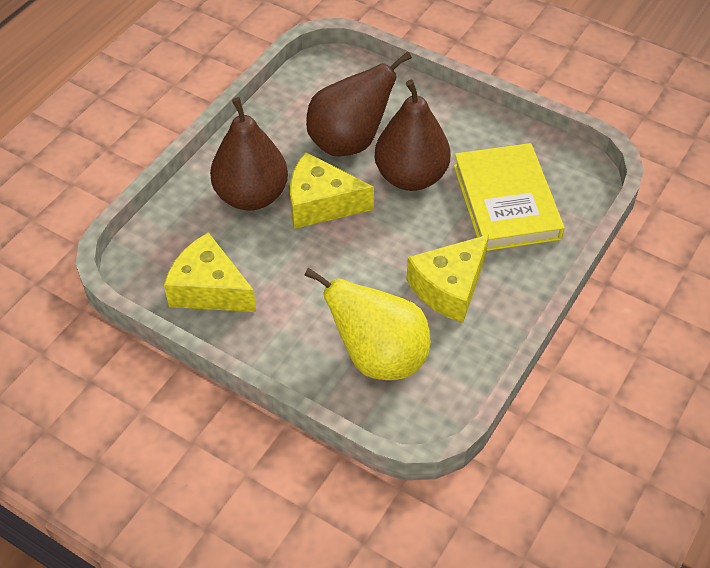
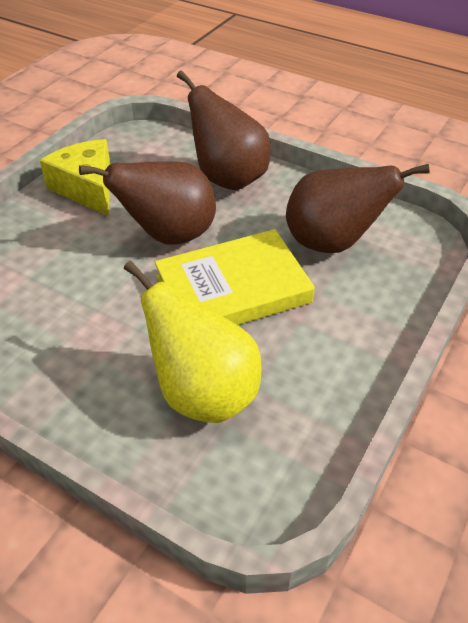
yellow cheese: [164,232,256,312] [290,153,374,229] [406,234,489,323] = 3 -> [40,139,110,216] = 1

